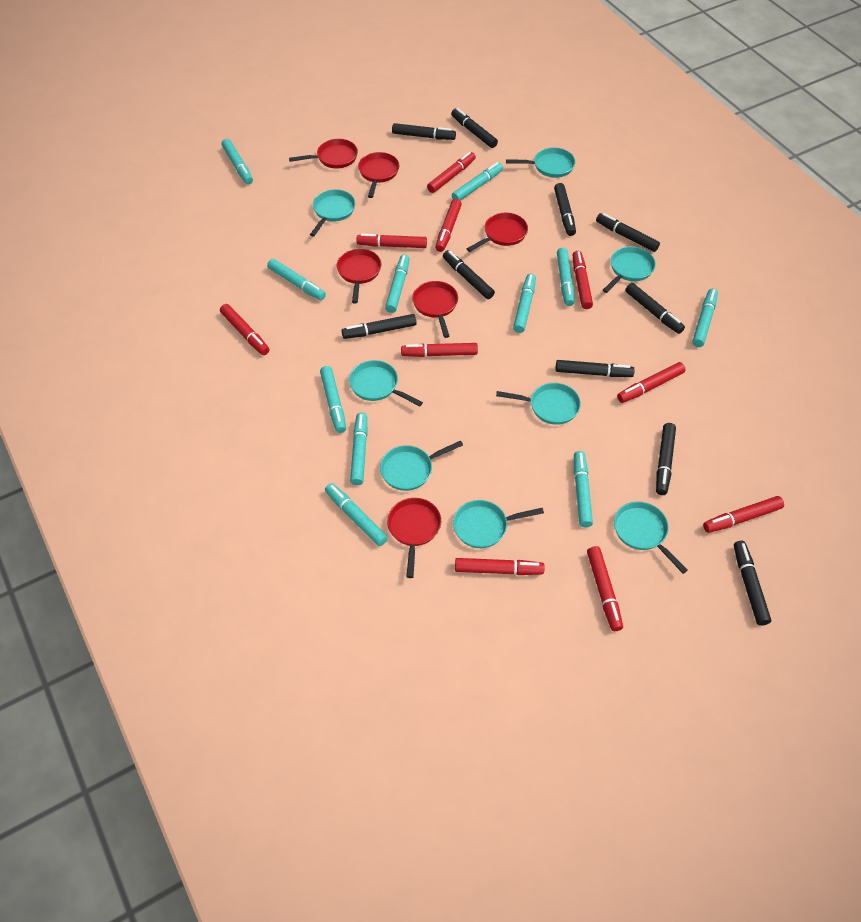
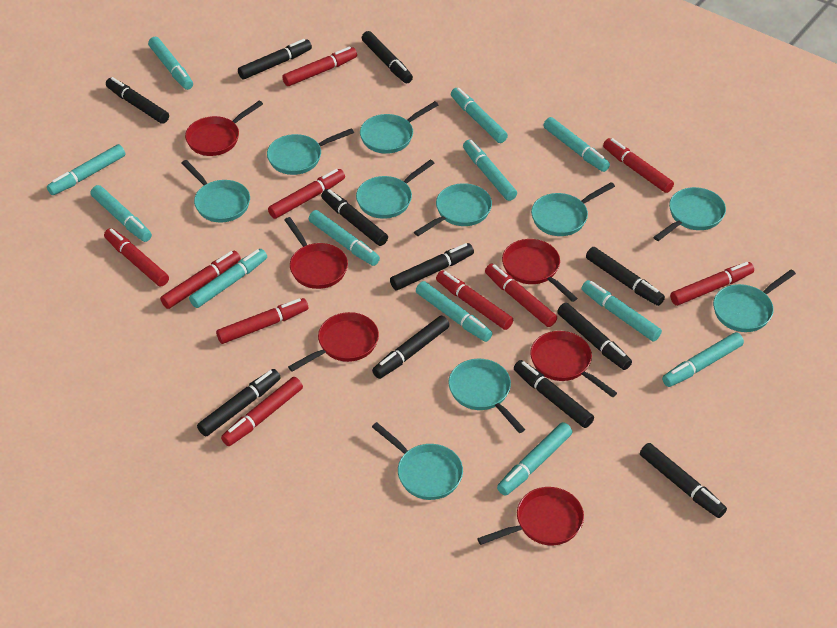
black marker: [342,314,417,339] [392,123,456,140] [443,250,495,299] [451,108,498,148] [554,183,576,236] [555,360,635,377] [596,213,660,252] [625,283,685,334] [656,423,676,495] [734,541,771,626] = 10 -> [106,77,169,124] [197,369,281,436] [238,39,312,79] [321,189,388,246] [362,31,413,83] [372,316,450,379] [390,243,474,290] [514,360,594,428] [557,303,632,370] [586,247,665,306] [640,443,727,518] = 11
turquoise marker: [222,139,253,184] [267,259,326,300] [320,366,346,433] [325,483,388,546] [350,412,368,485] [385,255,410,313] [452,162,503,200] [513,274,536,333] [557,248,574,306] [574,451,593,528] [692,289,718,347] = 11 -> [47,144,125,195] [91,185,152,242] [148,37,193,90] [189,249,267,308] [309,210,380,266] [416,281,493,342] [451,88,508,143] [463,140,517,201] [497,422,572,496] [543,117,610,172] [581,280,662,341] [662,332,744,387] = 12
turquoise pan: [310,189,355,236] [349,360,423,406] [380,441,463,491] [453,500,544,548] [496,383,581,425] [506,147,575,178] [603,246,656,293] [614,501,688,574] = 8 -> [182,160,250,223] [267,128,354,175] [356,160,434,219] [360,101,438,154] [372,422,463,500] [414,183,492,236] [448,359,525,433] [531,182,615,236] [654,187,726,241] [713,270,796,332] = 10

